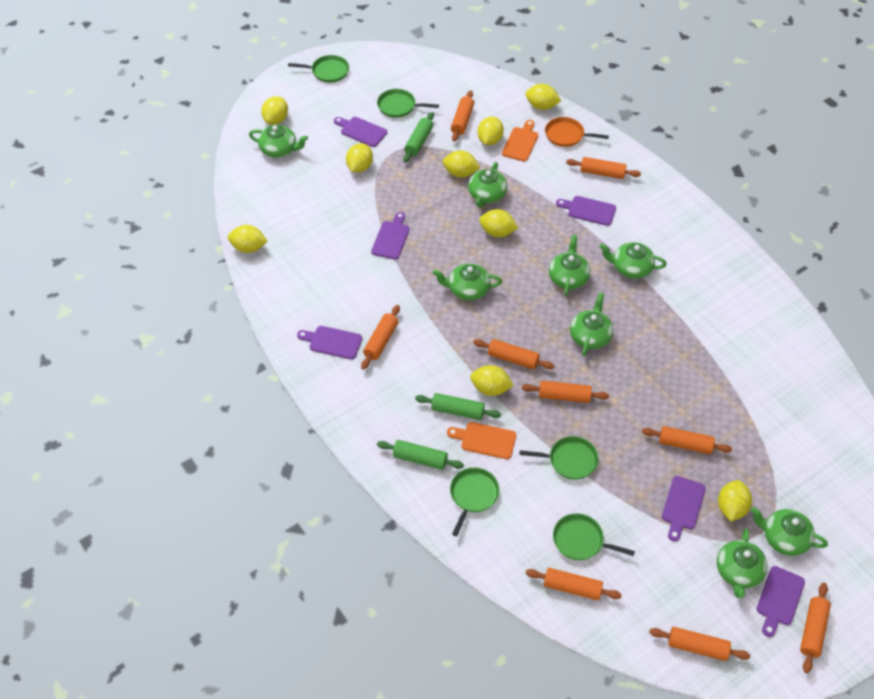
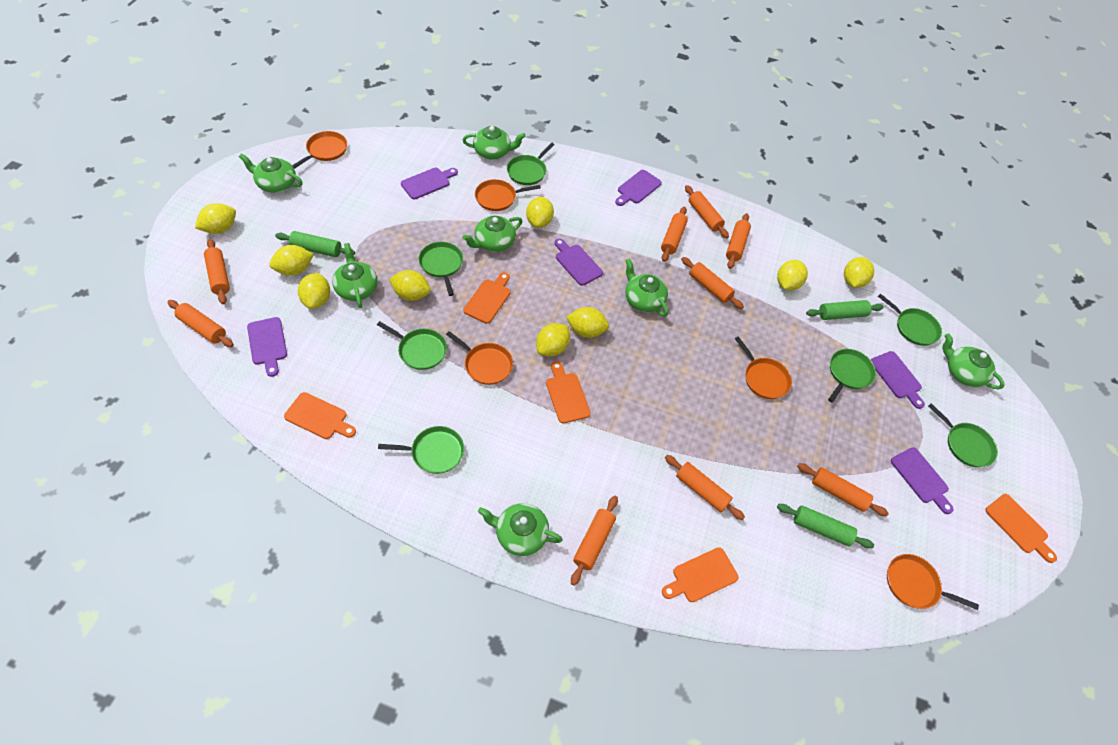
green pan: [288,55,349,83] [377,89,439,118] [450,468,499,536] [520,436,599,480] [553,513,635,560] = 5 -> [377,321,447,370] [378,426,464,474] [419,242,463,296] [507,142,555,185] [828,349,876,403] [878,293,942,346] [928,403,998,467] = 7
green teapot: [249,125,308,158] [433,263,502,301] [468,162,507,207] [549,235,590,296] [570,293,613,356] [599,242,667,279] [717,528,768,598] [751,507,828,556] = 8 -> [239,153,303,193] [332,243,378,308] [463,126,526,160] [463,216,523,252] [478,503,563,556] [625,258,668,317] [942,333,1005,390] = 7
orange cutting board: [447,422,516,459] [502,120,538,162] = 2 -> [284,392,356,439] [463,272,511,324] [546,361,591,423] [662,547,739,602] [985,494,1057,563] = 5
orange pan: [545,117,609,147] = 1 -> [292,131,347,169] [446,331,513,385] [475,179,541,211] [735,336,792,399] [887,554,979,610] = 5

